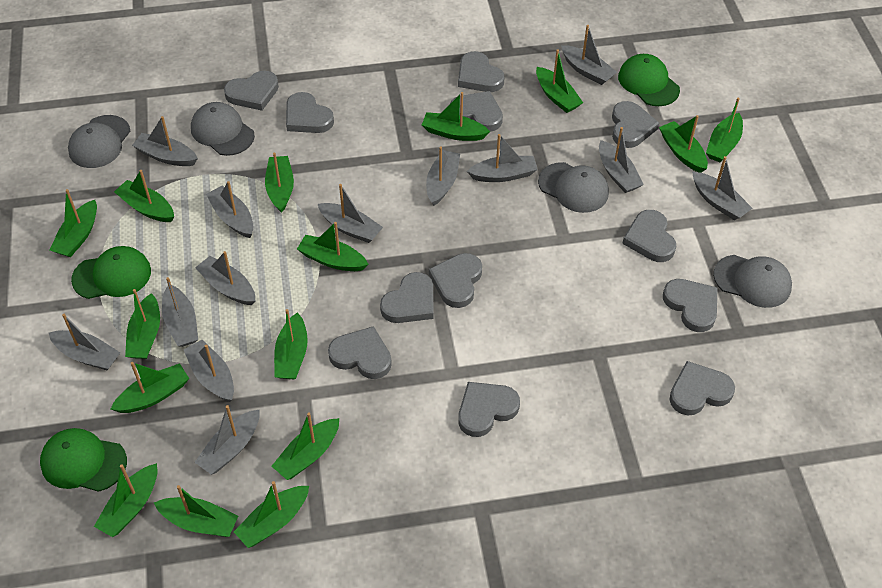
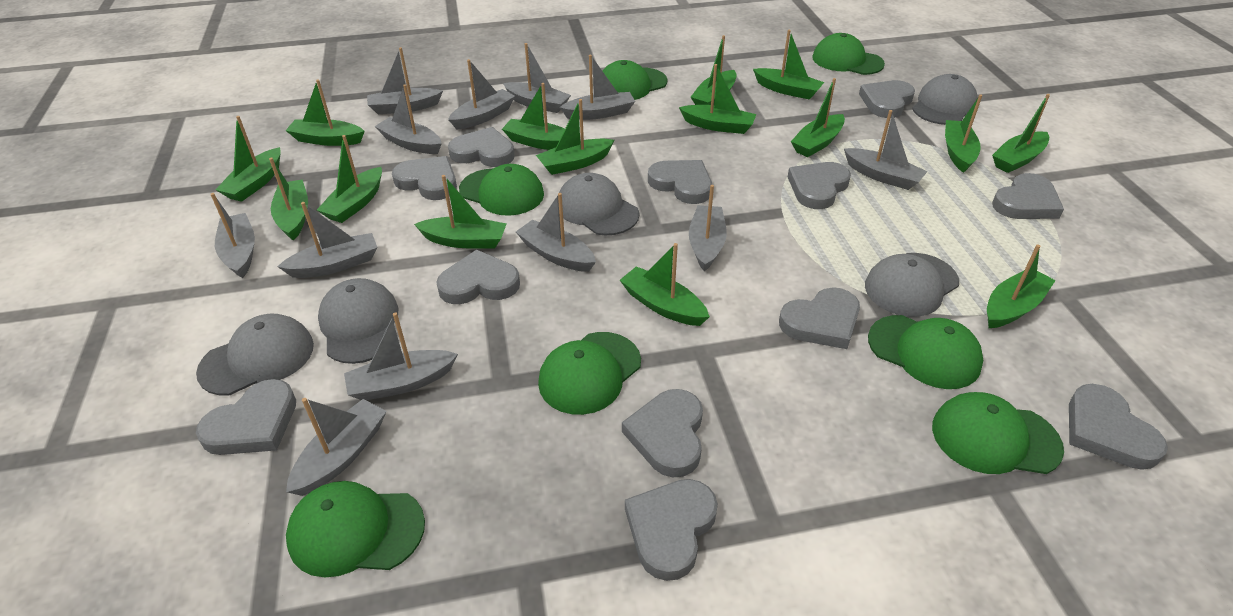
green cap: [40,428,127,492] [71,246,151,299] [618,54,680,106] = 3 -> [286,481,425,577] [459,164,544,216] [538,332,641,415] [603,60,668,100] [812,33,885,75] [868,315,983,389] [932,392,1064,474] = 7
grey boat: [49,314,120,370] [132,116,198,166] [162,277,198,347] [184,340,234,402] [194,405,260,475] [195,251,255,305] [206,181,253,238] [318,184,383,243] [426,146,460,206] [467,134,538,182] [561,25,617,85] [599,127,644,193] [692,156,752,220] = 13 -> [210,193,255,278] [277,202,378,278] [286,398,387,496] [344,312,458,400] [367,47,443,114] [375,84,442,154] [448,59,515,129] [503,43,571,113] [516,193,596,272] [559,55,635,120] [689,185,727,272] [844,110,928,190] = 12
grey cap: [68,115,130,168] [191,102,255,156] [538,162,609,213] [713,255,792,308] = 4 -> [196,314,314,396] [318,278,398,364] [559,173,639,236] [865,253,959,317] [912,74,978,125] = 5

